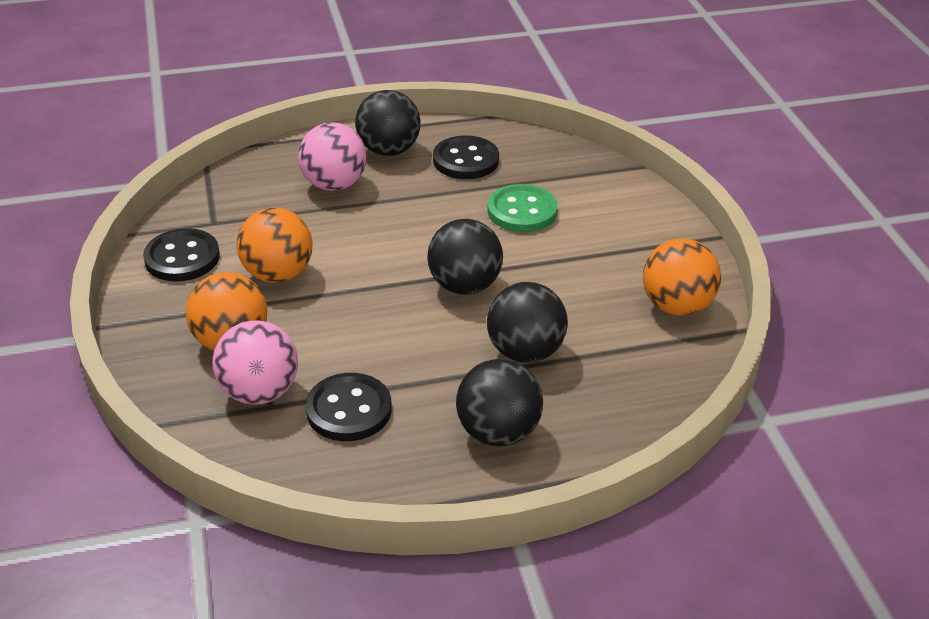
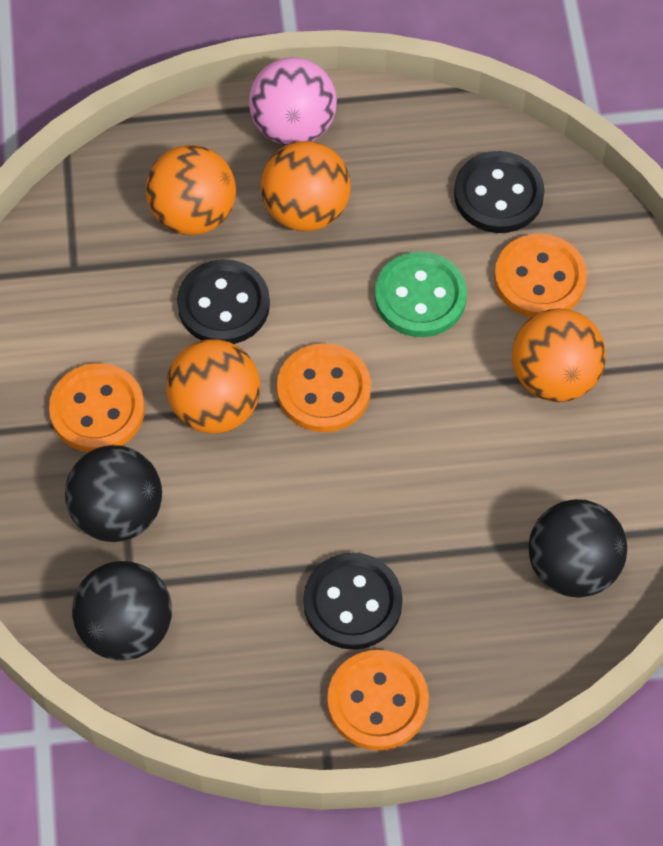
black ball: [355,90,420,156] [427,219,503,295] [456,359,543,446] [487,282,568,363] = 4 -> [65,445,162,542] [72,561,172,661] [529,499,627,598] = 3
orange ball: [186,272,267,351] [237,207,313,283] [643,238,721,316] = 3 -> [146,145,236,235] [166,339,260,434] [261,141,351,231] [512,308,606,402] = 4
orange button: none = 0 -> [49,363,145,452] [277,343,371,432] [327,650,429,751] [494,234,587,317] = 4
pink ball: [212,320,298,405] [298,122,367,191] = 2 -> [249,57,337,145] = 1

